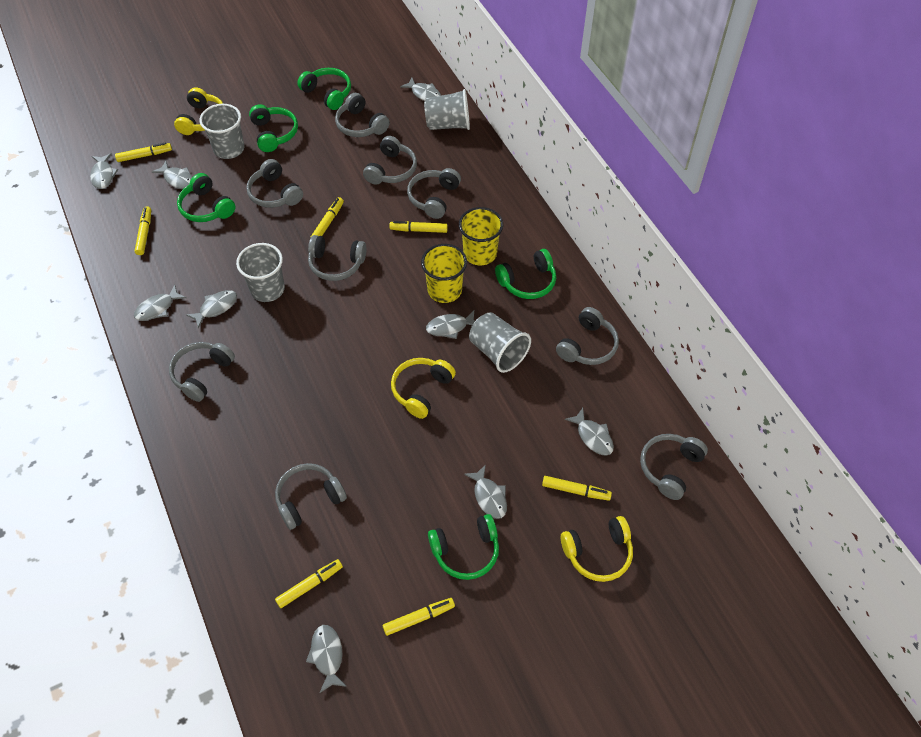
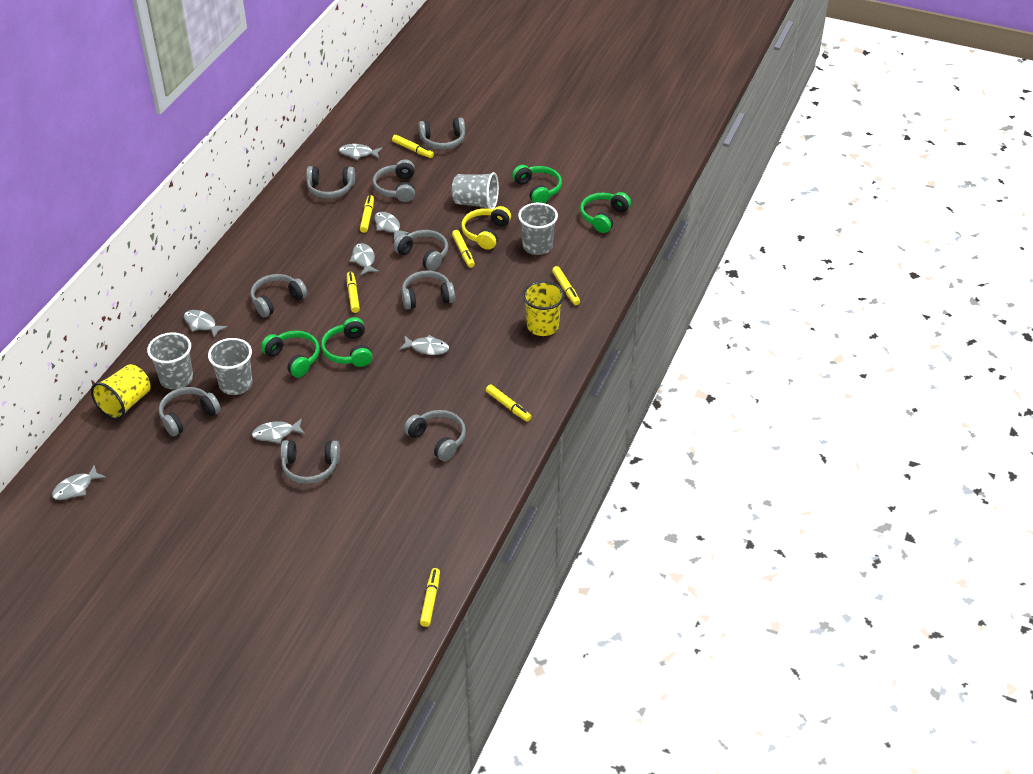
green headphones: [177,173,235,222] [249,104,298,152] [297,68,351,110] [428,514,499,580] [495,249,556,299] = 5 -> [261,331,320,378] [321,317,373,367] [512,165,562,203] [580,192,631,233] = 4
grey fish: [90,153,118,189] [134,285,186,321] [152,161,192,189] [186,290,237,329] [306,625,347,693] [400,78,441,101] [426,311,475,339] [464,465,507,519] [565,408,614,456] = 9 -> [52,465,106,500] [184,310,228,338] [252,418,305,444] [339,144,383,160] [349,243,379,276] [374,212,410,240] [399,335,449,355] = 7
yellow headphones: [174,88,223,135] [391,358,456,419] [561,516,633,582] = 3 -> [461,206,511,250] = 1

